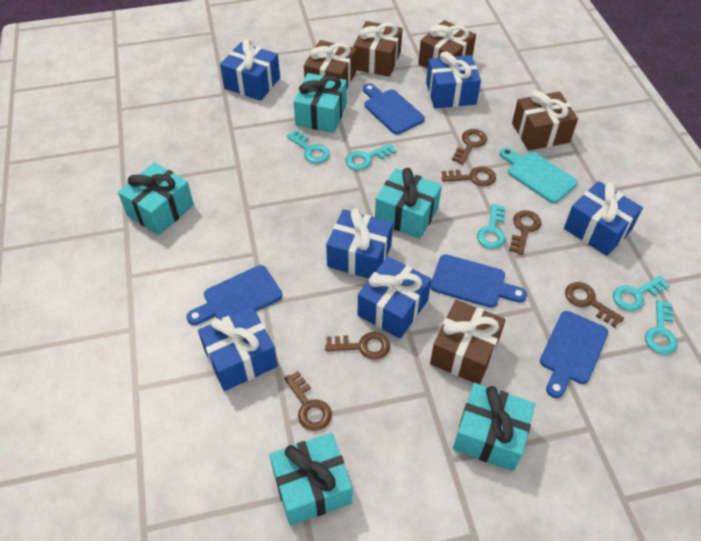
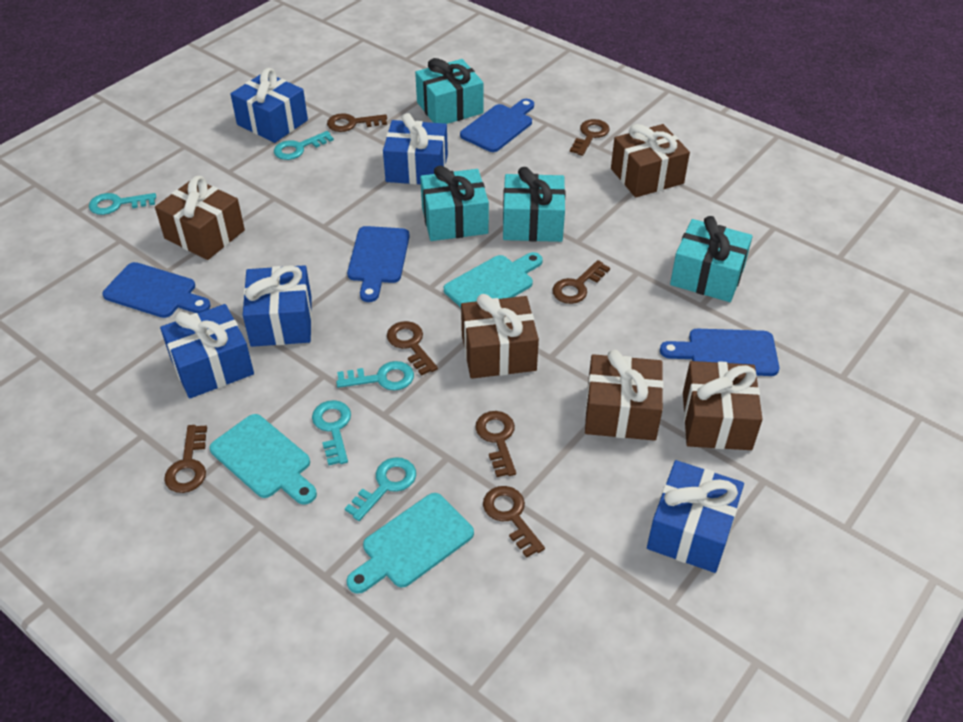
blue gift: [198,306,278,391] [220,39,280,101] [326,208,393,279] [358,257,431,339] [426,51,481,108] [564,181,643,256] = 6 -> [160,304,254,399] [231,68,308,143] [243,265,312,347] [383,113,448,185] [647,460,744,573] = 5
brown key: [284,371,332,431] [325,332,390,360] [442,166,496,186] [452,129,487,165] [509,210,541,255] [565,282,624,328] = 6 -> [164,425,207,493] [327,113,387,132] [387,321,438,376] [475,411,516,477] [483,486,545,558] [552,260,610,304] [570,119,610,156] = 7
turquoise cutting board: [499,147,578,203] = 1 -> [210,414,317,505] [347,493,474,594] [444,252,543,307] = 3
turquoise gift: [118,162,194,235] [269,433,352,526] [294,73,347,133] [375,168,442,239] [453,383,535,471] = 5 -> [415,58,483,124] [420,165,489,241] [503,167,566,242] [670,216,753,302] = 4

